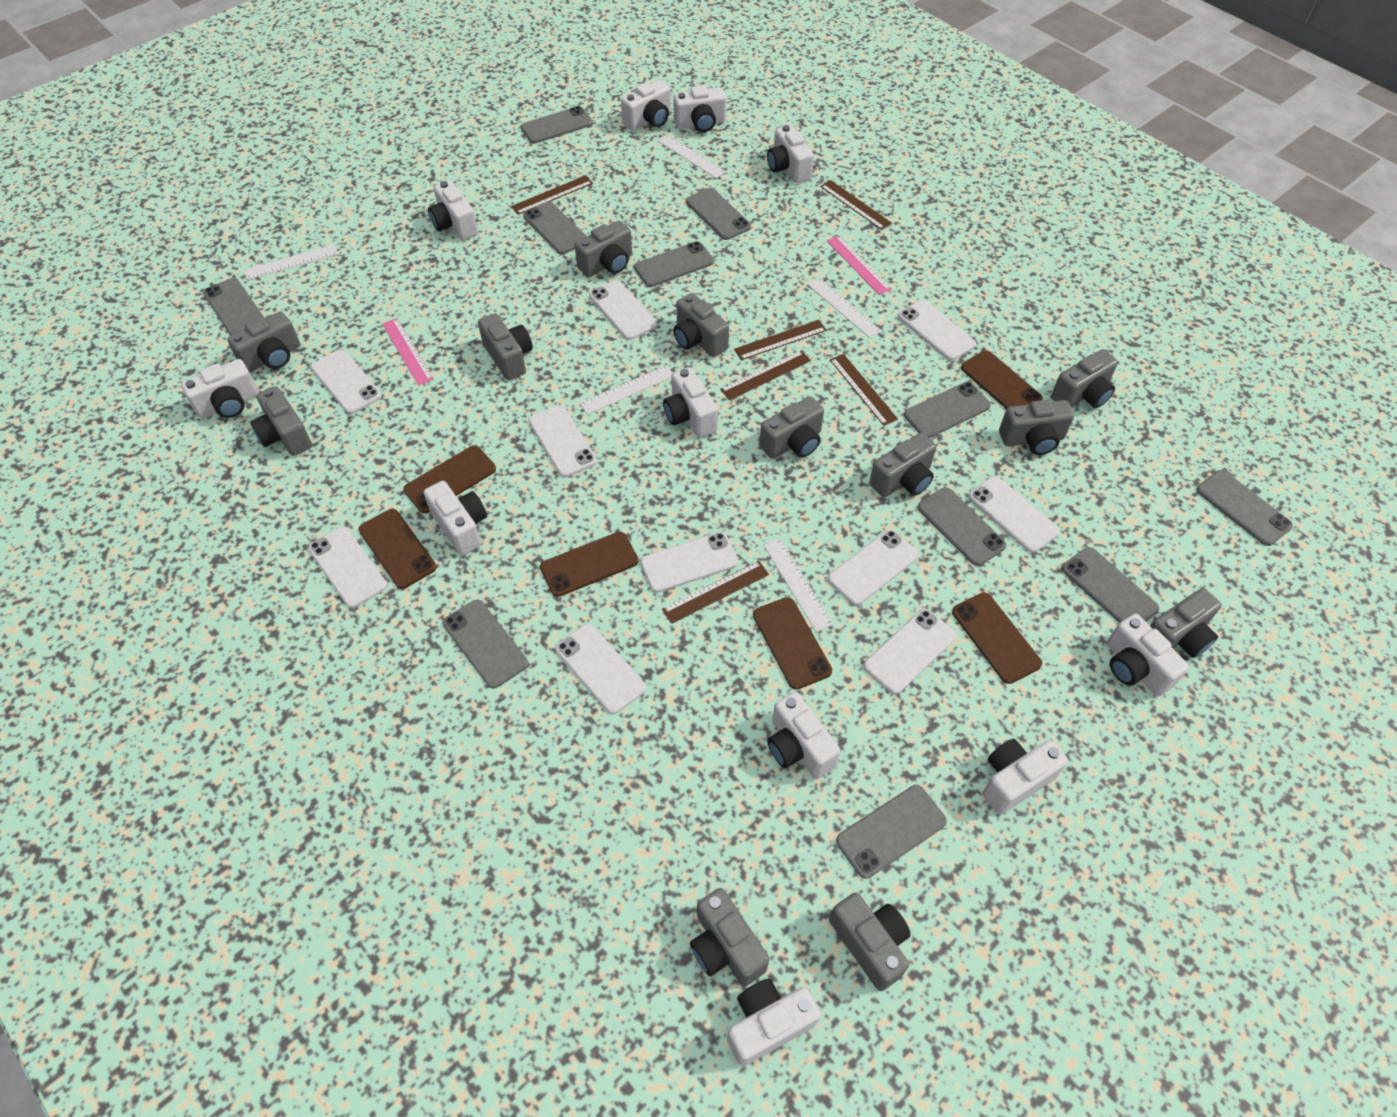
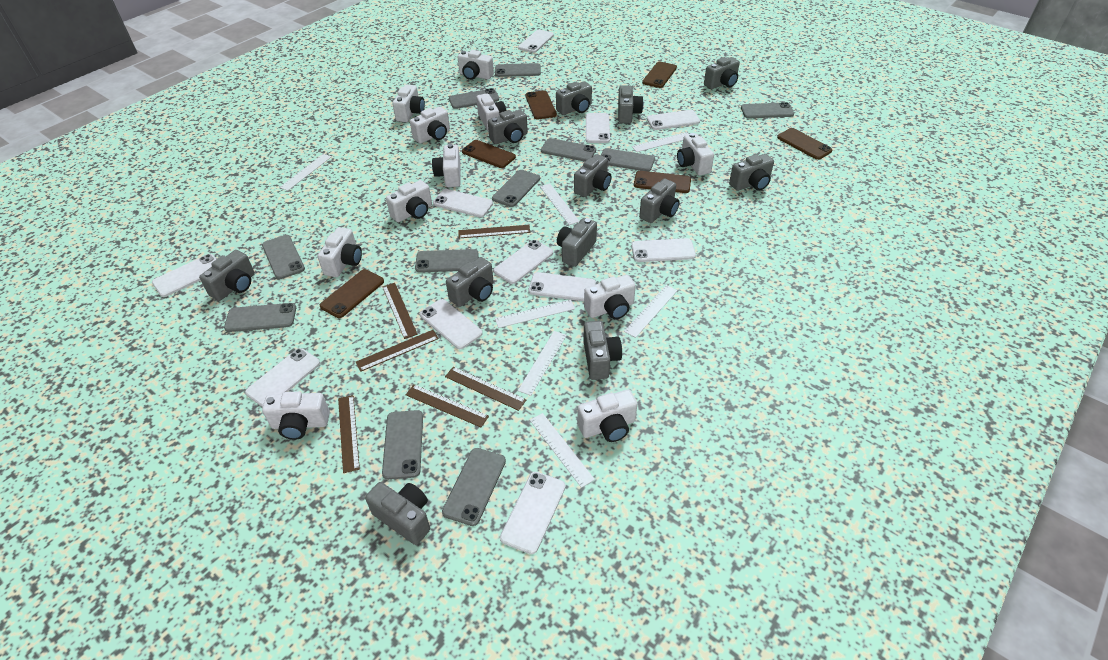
pink ruler: [382,318,434,386] [827,236,892,295] = 2 -> none = 0
white phone: [308,527,387,608] [311,350,382,414] [528,405,597,477] [555,624,646,714] [589,280,657,340] [640,532,738,593] [828,530,919,605] [863,609,957,694] [898,300,976,361] [968,476,1059,553] = 10 -> [152,254,216,297] [245,348,320,407] [420,299,482,349] [433,189,493,218] [493,240,553,284] [500,472,566,554] [518,30,554,53] [529,272,596,301] [586,113,610,143] [631,238,696,262] [647,110,700,130] = 11
white ruler: [244,244,338,280] [580,365,672,415] [657,134,726,178] [764,538,833,632] [808,278,882,338] = 5 -> [279,154,332,191] [495,300,575,328] [518,331,567,396] [530,413,595,488] [540,184,580,225] [624,285,678,338] [632,132,689,152] = 7

